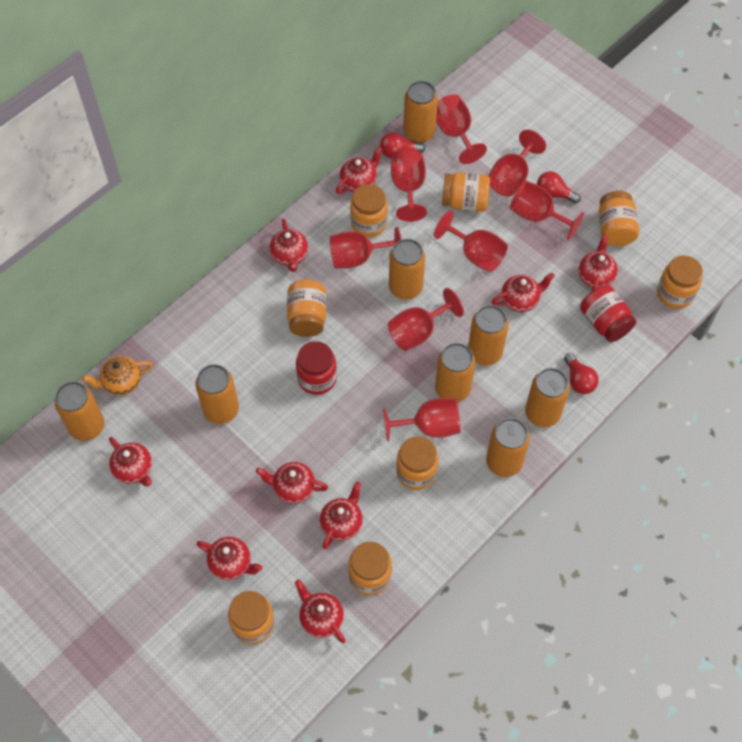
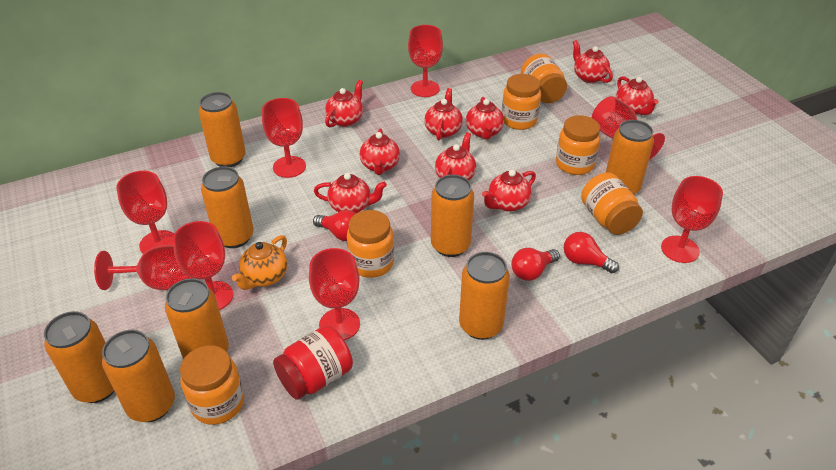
orange jar: [228,591,275,645] [287,280,326,337] [348,542,392,595] [350,184,388,237] [396,436,439,490] [442,172,490,212] [599,191,639,246] [657,256,703,309] = 8 -> [180,345,244,425] [347,210,394,278] [502,74,541,130] [521,54,567,103] [556,115,600,175] [581,173,643,235] = 6
red jar: [296,341,337,395] [580,285,636,342] = 2 -> [273,325,353,400] = 1

